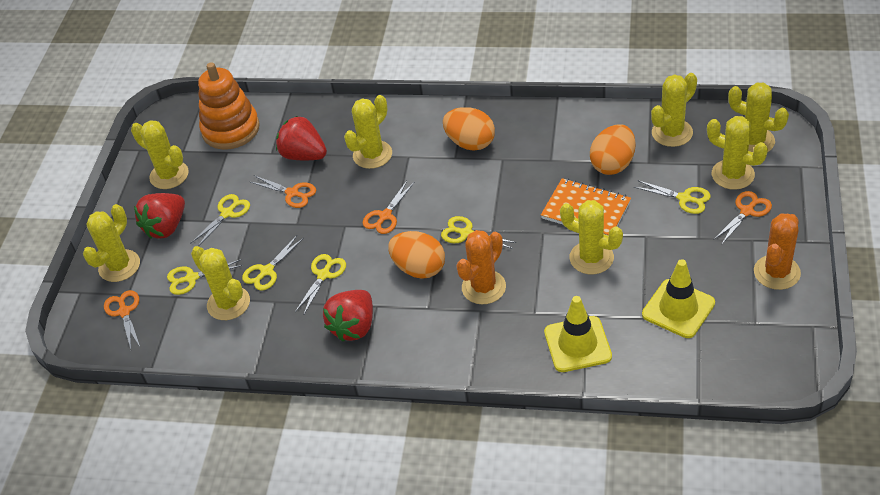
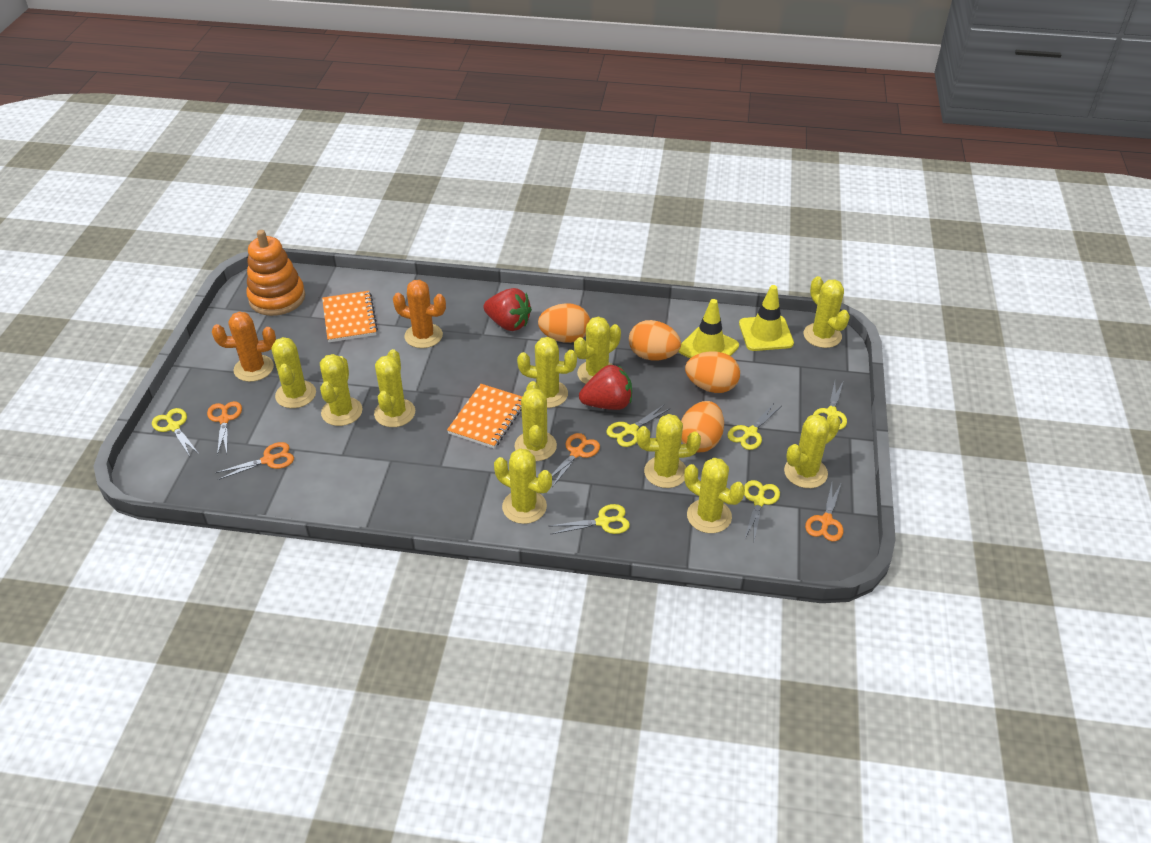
orange egg: [388,231,445,279] [443,107,495,151] [590,124,635,175] = 3 -> [538,303,590,343] [629,320,681,360] [681,401,724,452] [685,351,740,393] = 4
orange notebook: [541,178,631,236] = 1 -> [322,291,378,342] [447,384,522,449] = 2
red strawberry: [134,193,185,239] [276,116,327,160] [323,290,373,342] = 3 -> [483,288,532,331] [579,365,632,410] = 2
yellow cactus: [83,204,140,282] [131,120,189,189] [191,246,250,320] [344,95,392,169] [560,200,623,274] [651,73,697,147] [707,116,768,190] [728,83,789,152] = 8 -> [272,337,316,408] [320,354,363,426] [374,349,415,427] [494,449,552,524] [514,381,557,461] [517,337,577,408] [574,317,621,384] [637,414,701,488] [684,458,745,533] [784,414,841,488] [804,276,850,348] = 11

